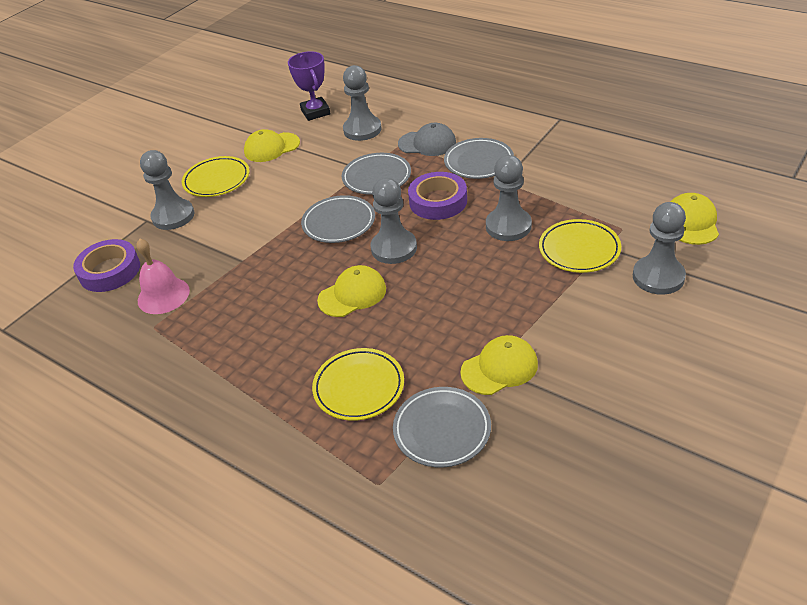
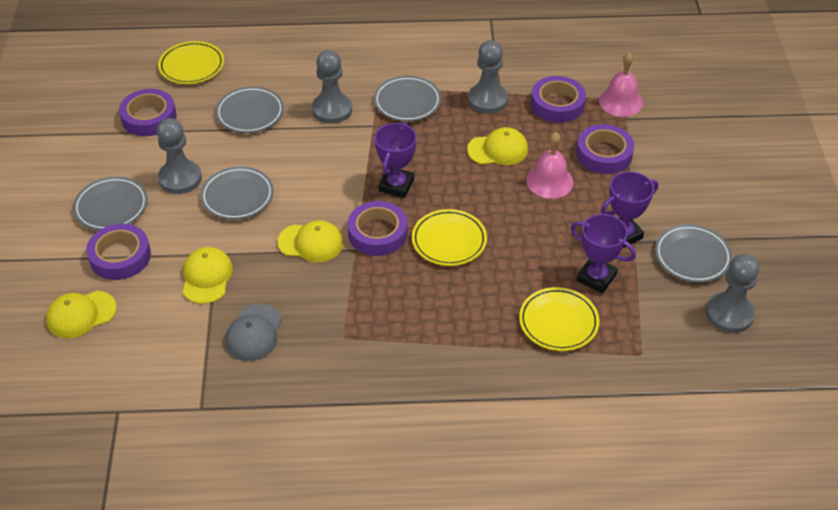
grey pawn: [140,150,194,230] [343,65,382,141] [370,178,417,264] [486,155,532,241] [633,202,686,295] = 5 -> [157,118,202,194] [312,50,352,124] [468,40,508,114] [706,254,759,333] = 4
grey plate: [301,195,375,243] [342,153,411,195] [393,387,491,468] [444,138,514,179] = 4 -> [73,177,148,230] [200,167,274,220] [215,86,284,133] [374,76,441,122] [655,224,732,283] = 5
pink bell: [136,238,190,314] = 1 -> [526,132,573,199] [599,52,643,117] = 2
purple tape: [73,239,140,292] [408,172,467,220] = 2 -> [86,224,151,280] [119,89,176,136] [347,201,408,256] [531,76,586,123] [576,124,634,174] = 5
purple trophy: [288,51,330,121] = 1 -> [375,123,417,198] [571,214,636,293] [601,171,658,248] = 3

